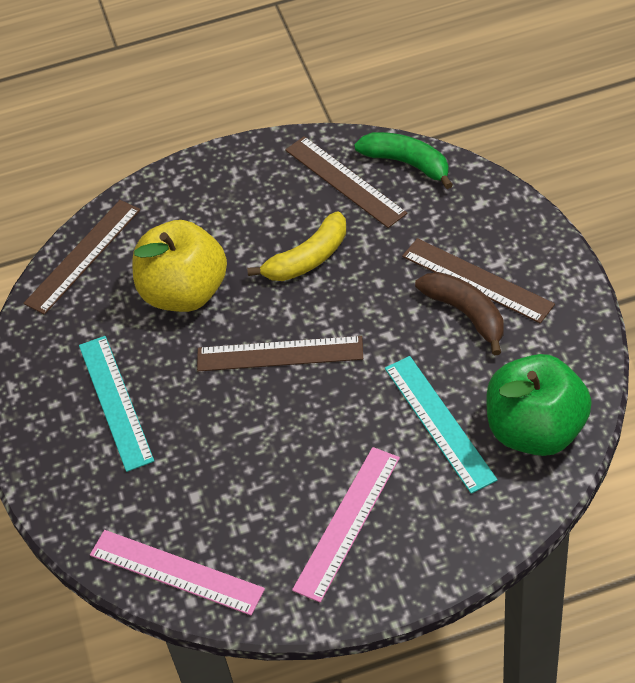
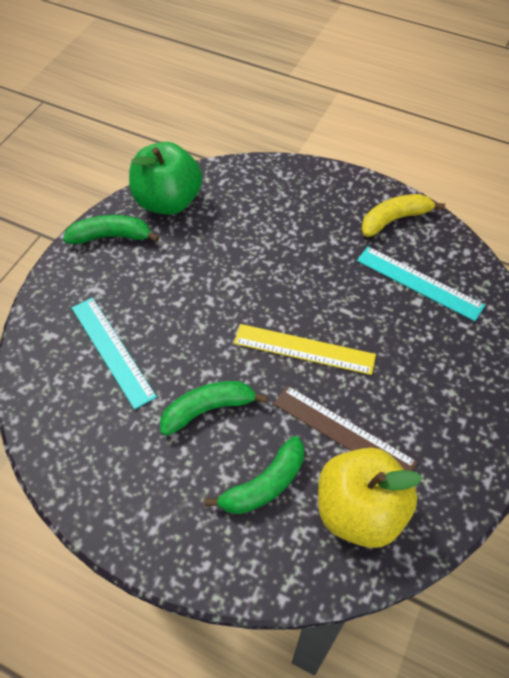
brown banana: [415,272,503,355] = 1 -> none = 0
brown ruler: [23,200,140,315] [197,336,363,371] [285,136,407,228] [402,238,555,323] = 4 -> [274,385,417,471] = 1
green banana: [354,132,453,189] = 1 -> [63,215,160,244] [160,381,268,436] [204,436,304,514] = 3
pink ruler: [90,530,265,615] [292,447,400,603] = 2 -> none = 0
yellow ruler: none = 0 -> [234,324,376,375] = 1

